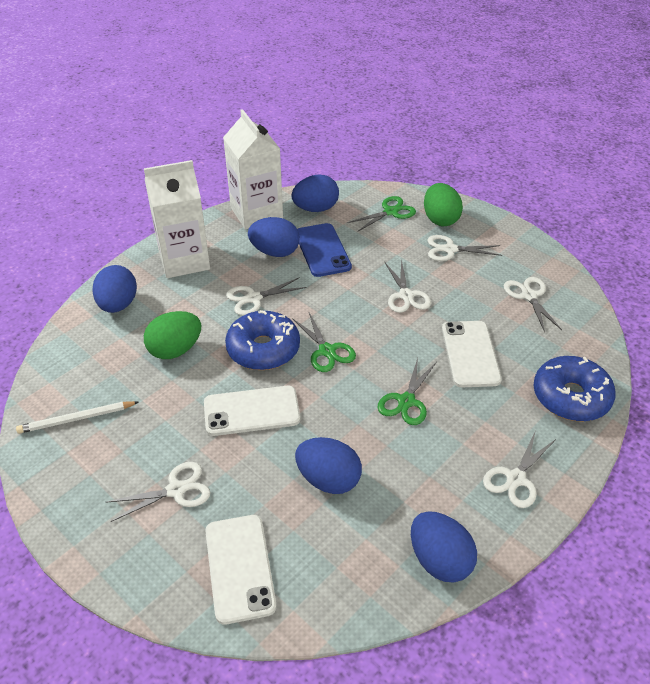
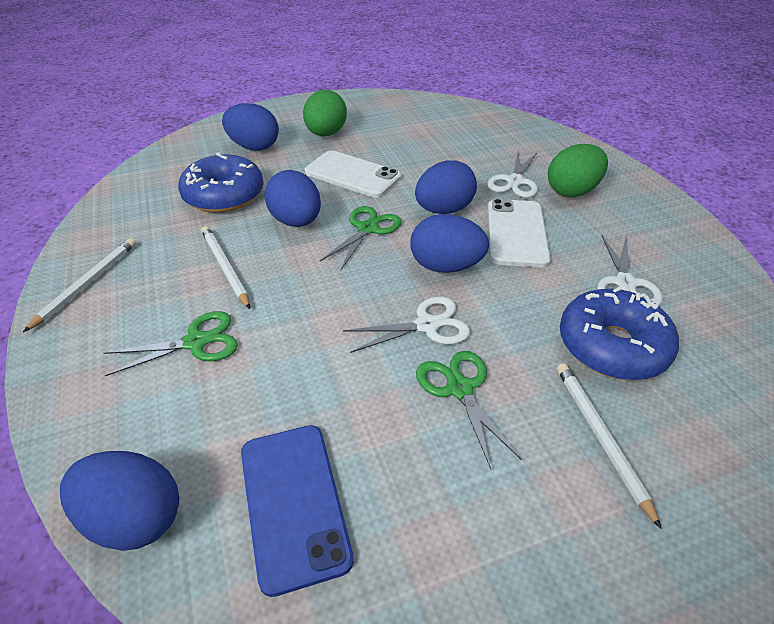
white carton: [144,160,210,278] [223,109,283,229] = 2 -> none = 0
white pencil: [16,401,138,434] = 1 -> [23,238,136,332] [201,226,250,309] [557,363,661,529] = 3
white phone: [204,386,300,436] [206,515,277,625] [442,321,502,387] = 3 -> [305,150,401,198] [488,199,551,268] = 2
white scissors: [106,462,211,522] [226,277,307,316] [385,259,431,313] [427,235,502,261] [483,430,556,508] [504,277,562,332] = 6 -> [343,297,470,353] [487,153,538,198] [597,236,663,306] = 3

